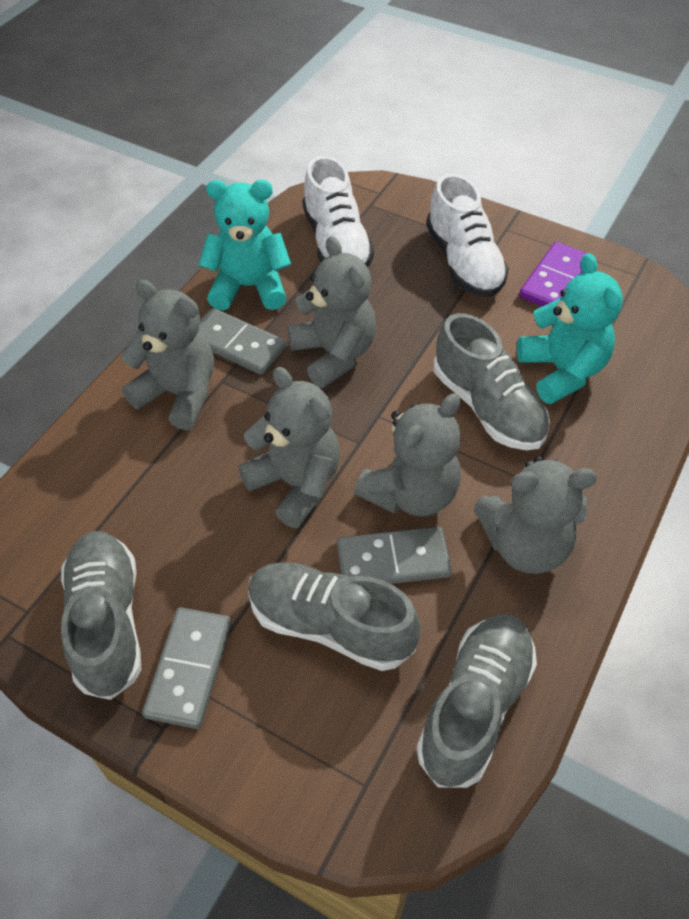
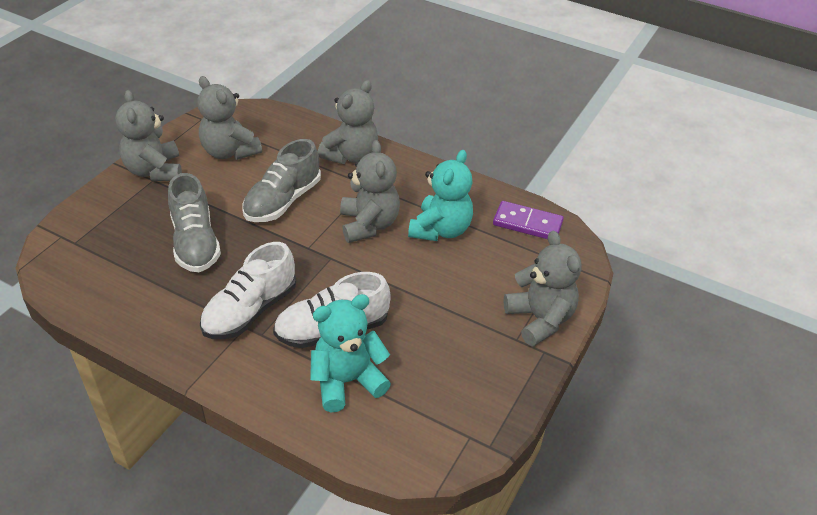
grey domino: [142,607,232,729] [199,308,286,375] [337,527,452,584] = 3 -> none = 0
grey shoe: [61,531,141,700] [248,562,421,671] [416,614,537,788] [434,313,550,450] = 4 -> [168,173,221,272] [242,139,321,222] = 2

